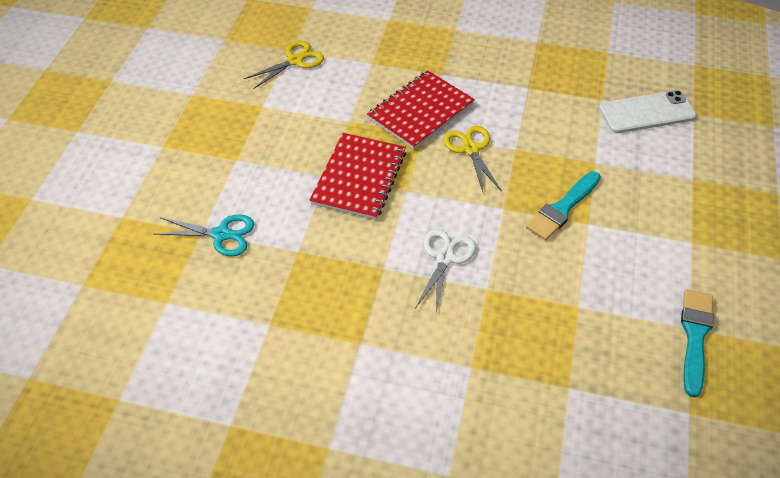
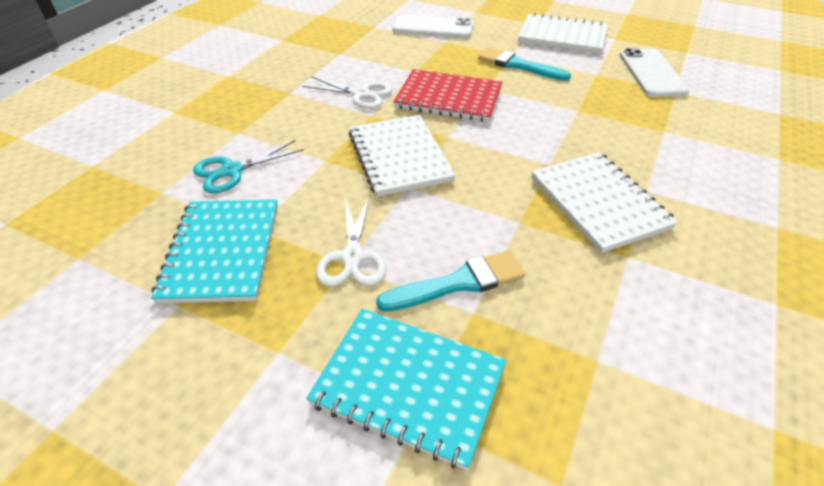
red notebook: [310,133,406,220] [367,70,475,149] = 2 -> [393,69,502,122] = 1
turquoise notebook: none = 0 -> [151,200,278,304] [306,309,506,470] = 2
white notebook: none = 0 -> [349,115,456,197] [518,13,608,54] [531,152,678,253] = 3
white phone: [599,90,697,133] = 1 -> [392,14,474,38] [620,48,689,97] = 2
white scissors: [415,229,476,313] = 1 -> [302,76,393,109] [316,197,386,286] = 2
yellow scissors: [244,41,324,89] [443,126,502,195] = 2 -> none = 0

